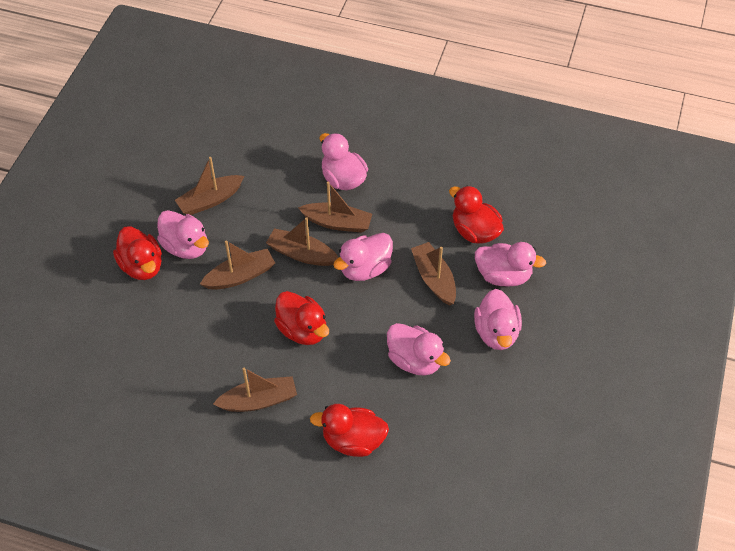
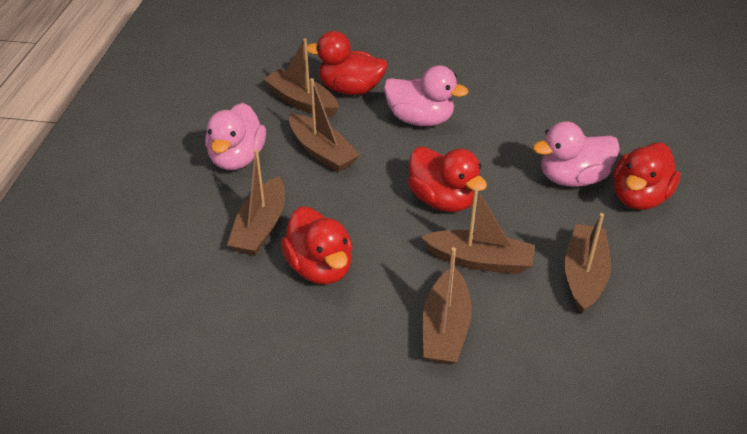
pink duck: [157,210,209,259] [320,133,368,190] [333,233,393,281] [387,323,451,376] [474,289,522,350] [475,242,546,287] = 6 -> [205,103,266,170] [384,65,468,126] [533,121,620,187] = 3

